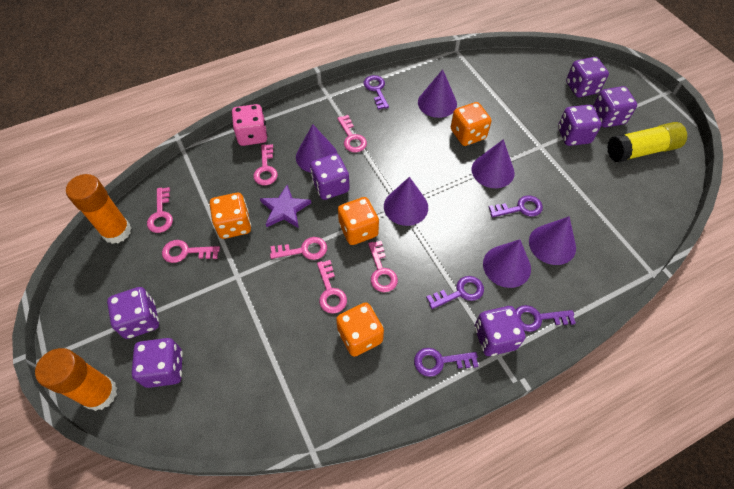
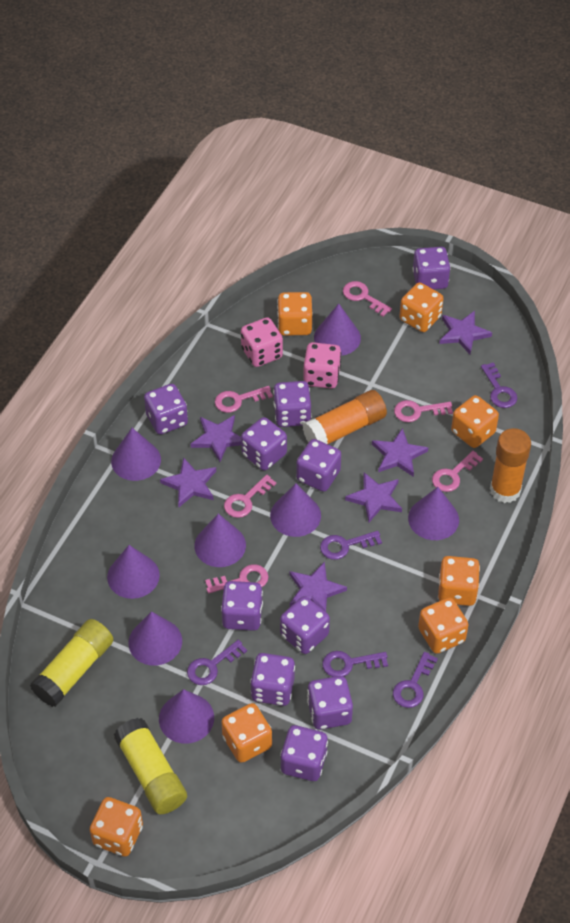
orange dice: [210,193,251,239] [336,302,384,357] [338,197,379,245] [451,102,491,146] = 4 -> [90,797,143,857] [221,703,272,763] [277,292,313,336] [400,282,443,332] [418,598,468,654] [438,556,480,606] [451,395,499,448] = 7
pink dice: [232,104,268,146] = 1 -> [241,317,283,367] [303,342,341,389] = 2
pink key: [147,187,173,233] [162,240,220,263] [253,144,278,185] [270,237,327,260] [317,260,347,314] [337,115,367,153] [368,241,398,292] = 7 -> [205,564,268,594] [215,386,273,413] [224,474,277,518] [343,281,392,317] [394,400,453,422] [432,451,483,492] = 6
purple cone: [296,124,338,173] [384,177,428,226] [418,69,457,118] [472,139,515,188] [483,239,531,288] [529,216,576,265] = 6 -> [107,545,160,599] [111,428,161,481] [128,611,182,666] [159,689,214,744] [194,514,246,567] [270,483,321,537] [314,304,361,356] [408,487,459,540] = 8
purple dice: [107,287,159,339] [132,338,183,388] [310,154,350,200] [475,306,525,356] [558,105,602,146] [566,57,609,97] [593,86,637,127] = 7 -> [144,384,188,434] [221,581,263,631] [241,417,287,471] [250,653,295,706] [273,381,311,427] [280,596,330,654] [280,725,328,781] [296,439,341,492] [307,676,353,730] [412,247,451,289] = 10
purple star: [260,185,311,228] = 1 -> [160,457,216,507] [190,415,241,462] [289,562,347,612] [345,472,402,522] [372,428,428,477] [439,311,492,354] = 6
yellow glue stick: [607,122,687,162] = 1 -> [30,619,113,707] [114,718,187,814] = 2

